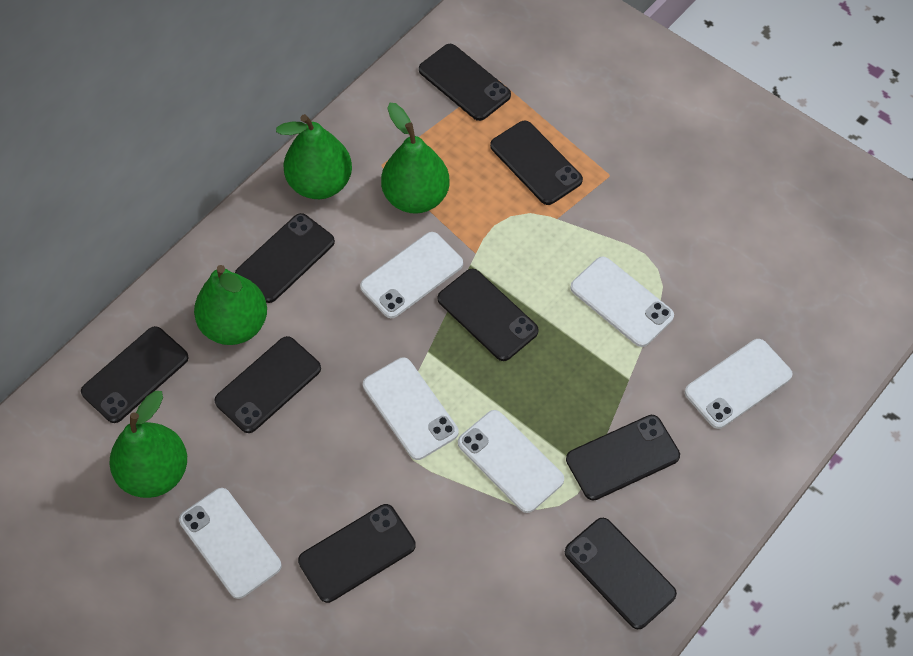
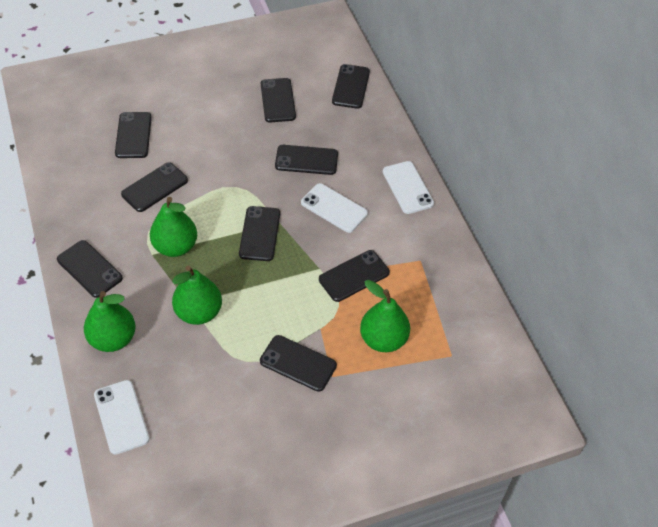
white phone: [179,488,281,599] [360,232,463,318] [363,358,458,460] [458,410,564,513] [570,257,674,347] [685,339,793,429] = 6 -> [94,380,150,455] [301,183,368,233] [383,161,434,214] = 3

